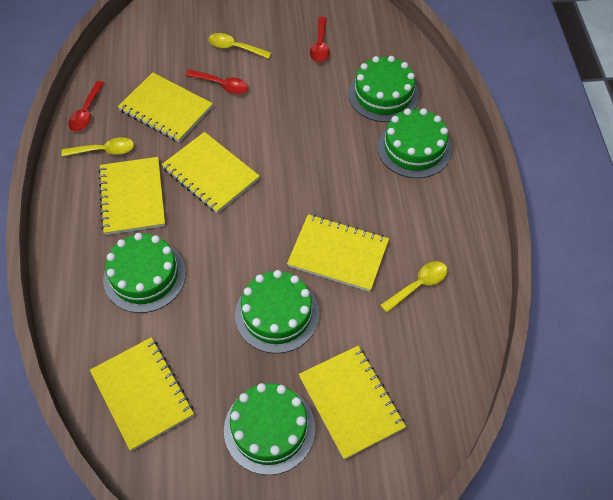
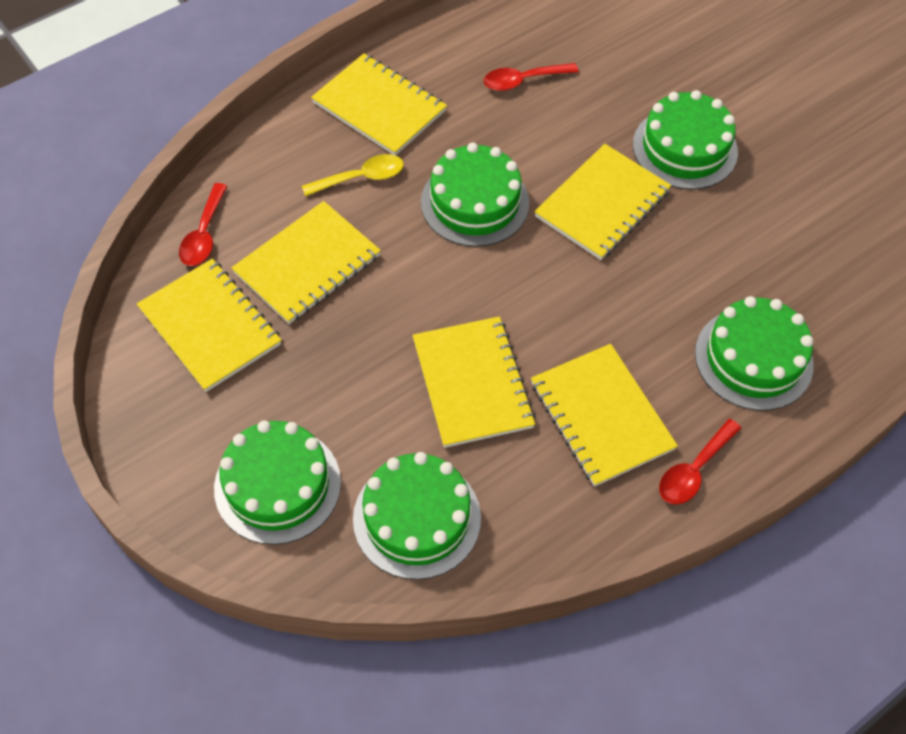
yellow spoon: [61,137,134,157] [208,33,272,59] [380,261,447,313] = 3 -> [302,154,404,196] = 1

